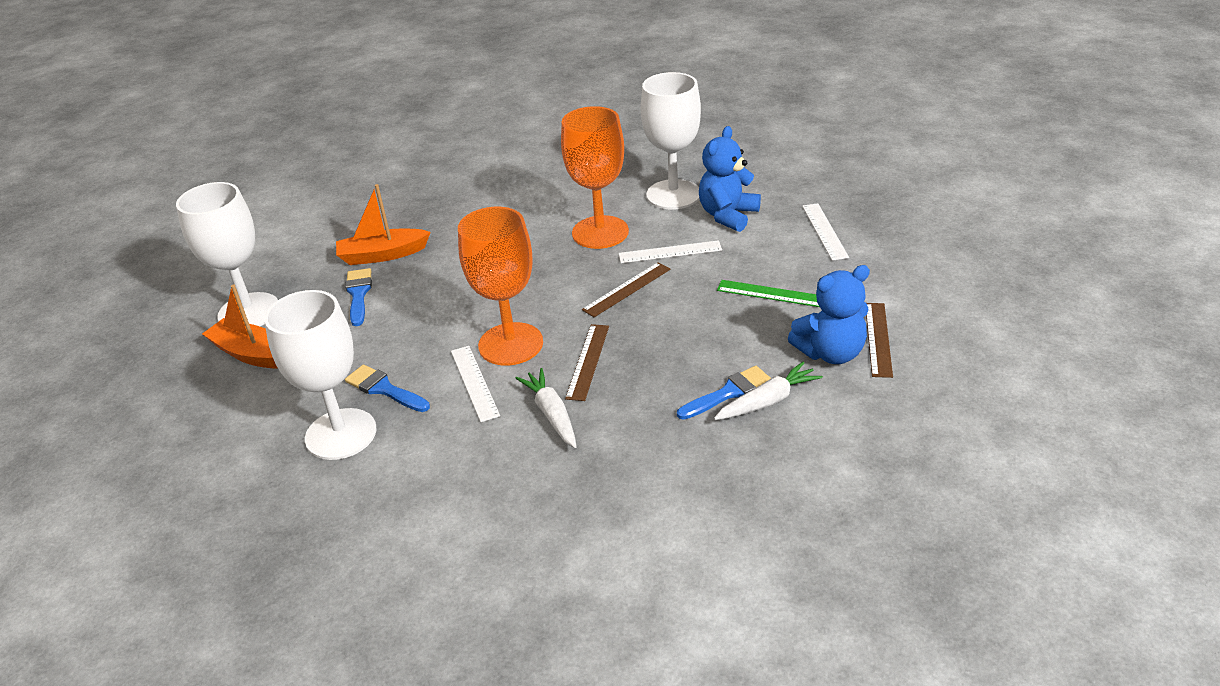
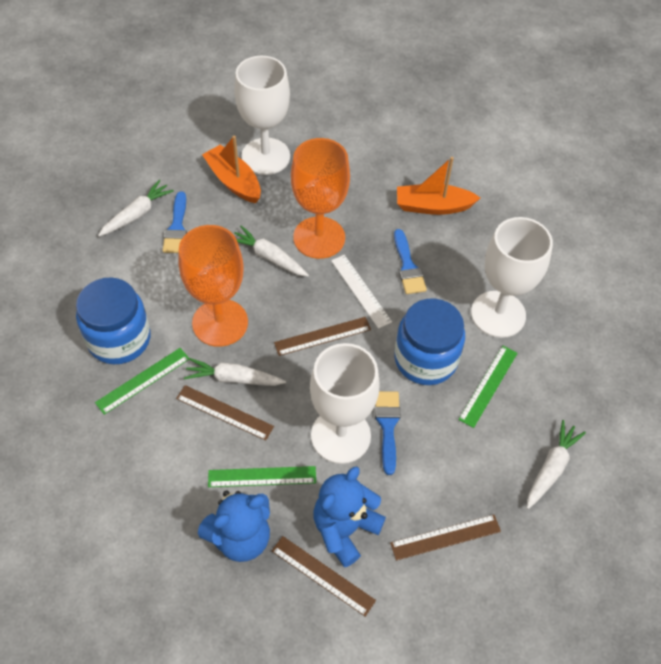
blue jar: none = 0 -> [76,278,151,364] [394,298,465,385] = 2
brown ruler: [565,324,609,401] [582,262,671,317] [866,303,893,378] = 3 -> [176,385,274,441] [272,536,376,617] [274,317,371,356] [390,515,501,561] = 4
green ruler: [717,280,820,307] = 1 -> [95,348,189,415] [208,466,316,487] [458,346,518,428] = 3
white carrot: [515,368,577,448] [714,362,823,420] = 2 -> [98,180,174,237] [184,358,286,386] [234,225,309,277] [527,420,586,509] = 4
white ruler: [451,346,500,422] [618,240,722,263] [802,203,849,260] = 3 -> [331,255,392,329] = 1

